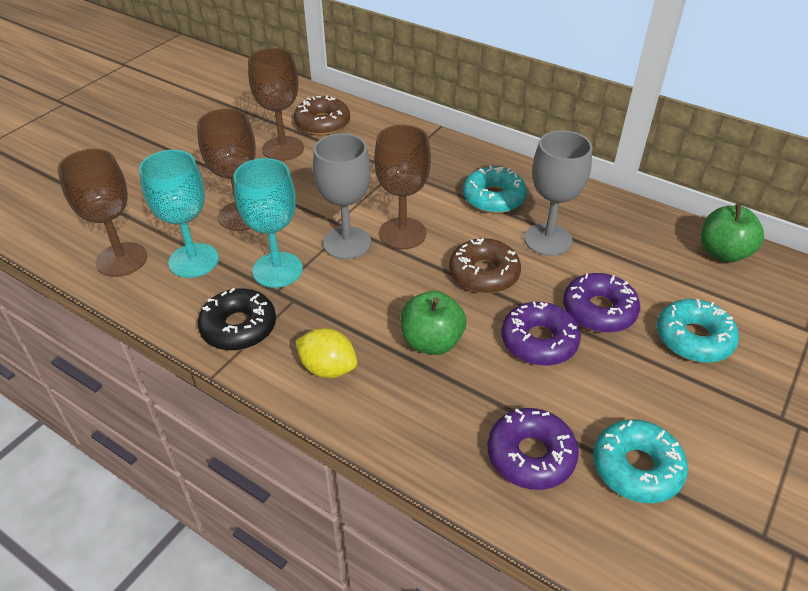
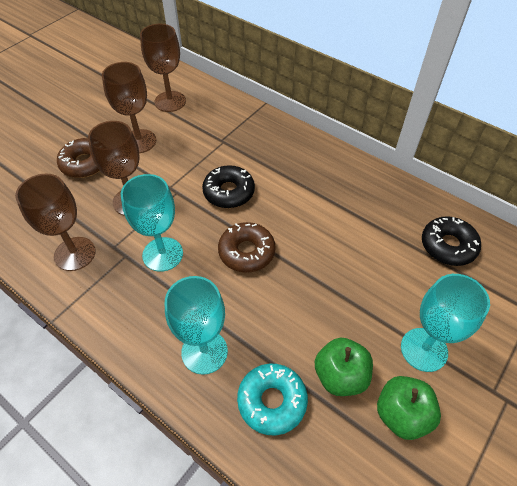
black donut: [198,288,276,351] = 1 -> [202,165,255,208] [422,216,481,266] = 2
grey goblet: [313,133,371,259] [524,130,593,256] = 2 -> none = 0
purple donut: [487,408,579,490] [501,302,581,366] [563,273,640,333] = 3 -> none = 0
turquoise donut: [463,165,527,214] [593,419,688,503] [657,299,739,363] = 3 -> [237,364,308,435] = 1
turquoise goblet: [139,150,219,278] [233,158,303,288] = 2 -> [121,174,183,272] [165,276,228,375] [401,274,490,372] = 3
yellow lemon: [295,328,357,378] = 1 -> none = 0

